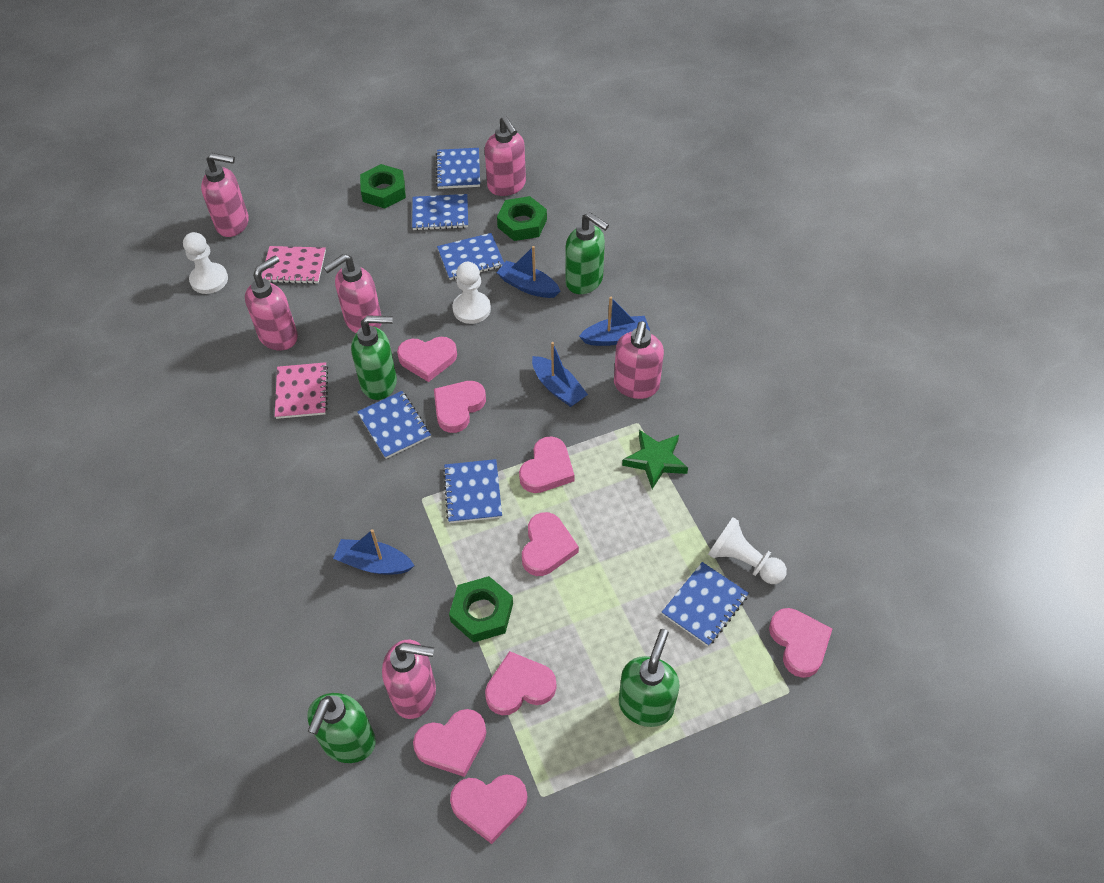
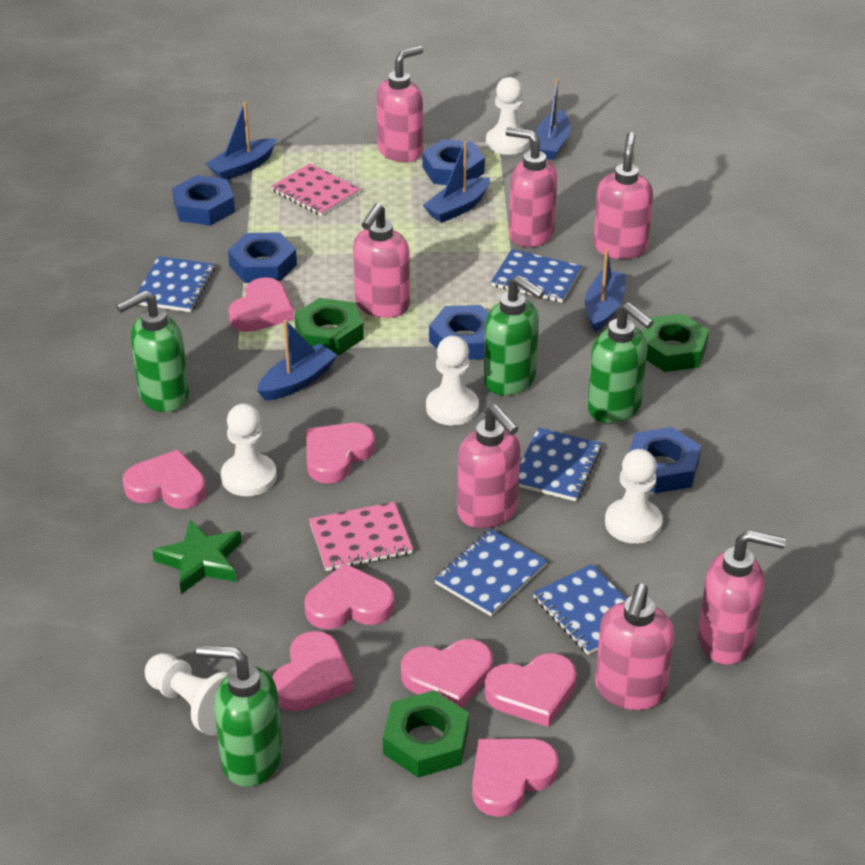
blue boat: [333,529,415,575] [497,246,560,298] [532,342,588,407] [579,297,650,346] = 4 -> [205,102,276,180] [257,320,337,401] [423,141,490,223] [536,78,571,160] [585,249,626,332] = 5
blue notebook: [357,391,431,459] [412,194,468,231] [436,148,480,189] [437,233,504,280] [443,459,502,523] [662,562,749,646] = 6 -> [137,256,215,312] [434,529,547,616] [491,249,582,302] [519,428,602,501] [533,564,627,655] = 5
blue nut: none = 0 -> [172,175,235,226] [228,232,297,283] [422,139,485,185] [429,305,489,360] [629,427,701,493] = 5
pink soap dispenser: [201,153,249,237] [245,256,298,350] [323,254,382,333] [382,640,436,719] [485,116,526,196] [614,321,664,399] = 6 -> [353,203,410,318] [376,46,423,162] [457,405,520,528] [505,127,557,247] [593,132,653,259] [595,583,674,710] [698,530,786,665] = 7
white pawn: [183,232,228,294] [453,262,491,324] [708,517,787,584] = 3 -> [145,653,229,736] [221,404,277,496] [426,336,479,426] [486,77,530,155] [605,449,663,544] = 5

